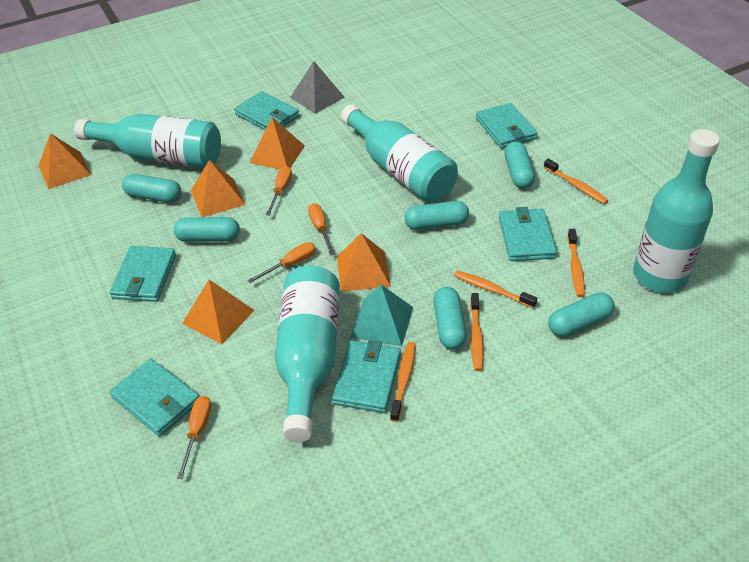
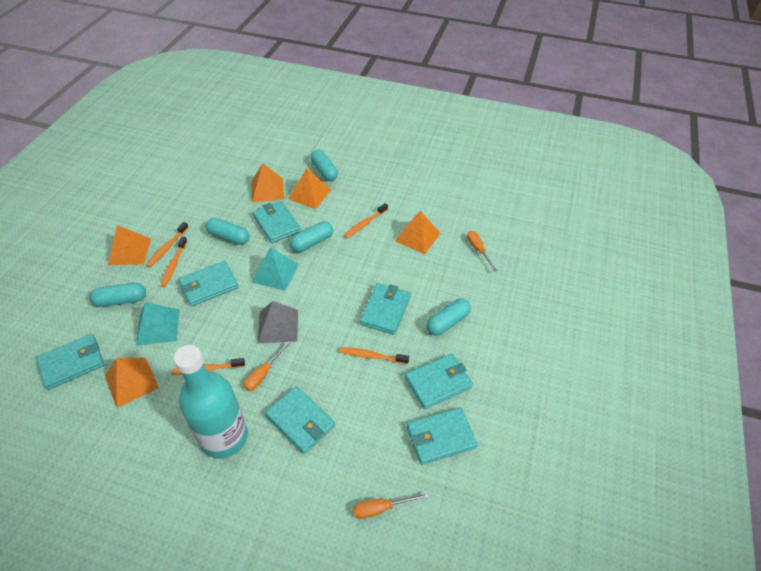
orange screwdriver: [177,396,211,479] [247,242,316,283] [266,166,292,216] [308,203,335,256] = 4 -> [244,341,291,391] [354,493,429,519] [467,231,498,272] = 3
turquoise bottle: [74,113,221,168] [275,266,340,442] [341,105,458,202] [633,129,720,293] = 4 -> [174,345,248,459] = 1
turquoise capsule: [122,174,181,203] [174,217,240,242] [404,201,469,230] [433,287,467,349] [504,141,535,189] [548,292,615,337] = 6 -> [90,283,146,307] [206,218,249,245] [290,221,333,252] [310,150,338,181] [426,298,471,336] = 5
turquoise pyramid: [351,285,413,346] = 1 -> [136,302,179,346] [252,247,299,291] = 2
turquoise wallet: [109,246,176,302] [110,359,199,437] [234,91,299,130] [332,340,401,413] [476,103,537,149] [499,207,557,261] = 6 -> [36,334,104,390] [179,261,238,307] [253,201,301,243] [265,386,335,454] [360,283,410,335] [405,354,473,409] [407,407,478,465] = 7

